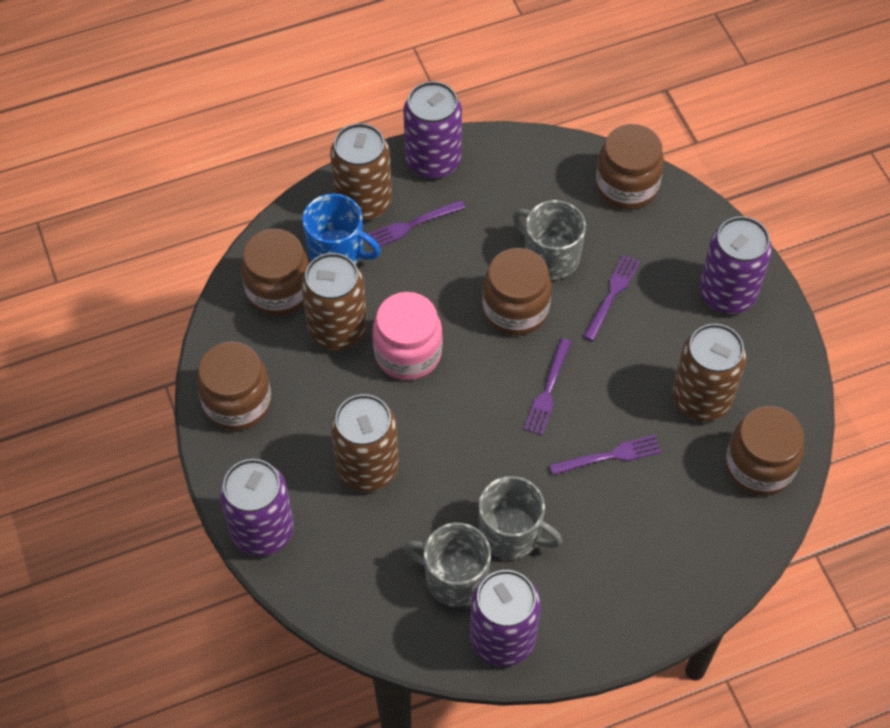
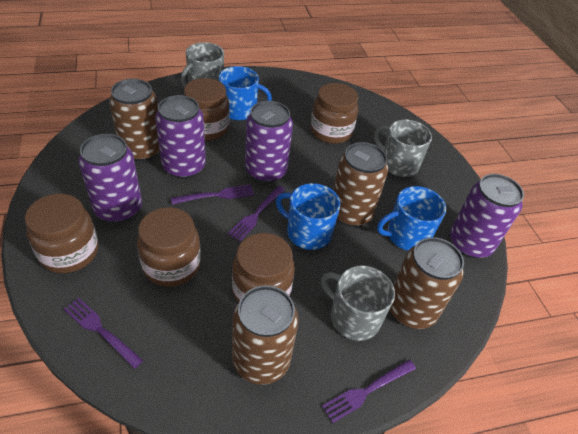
blue mug: [302,194,381,265] = 1 -> [219,66,272,120] [276,183,340,250] [377,186,446,251] = 3
pink jar: [372,292,442,380] = 1 -> none = 0

